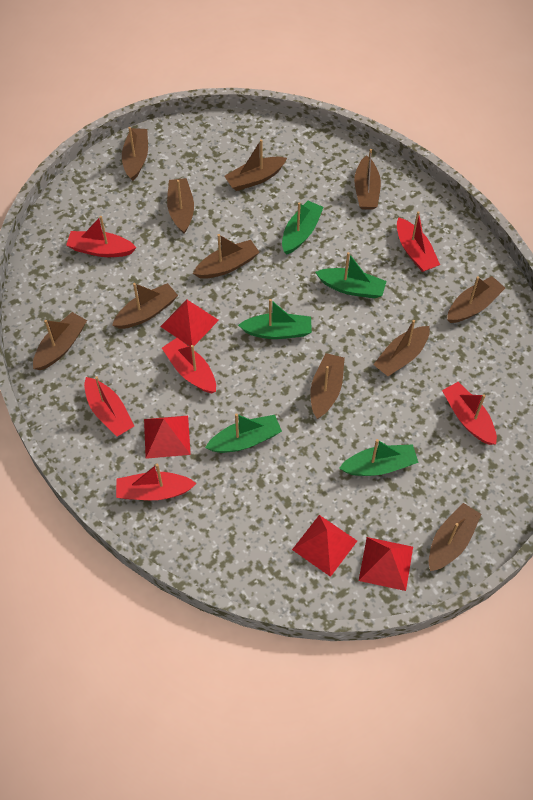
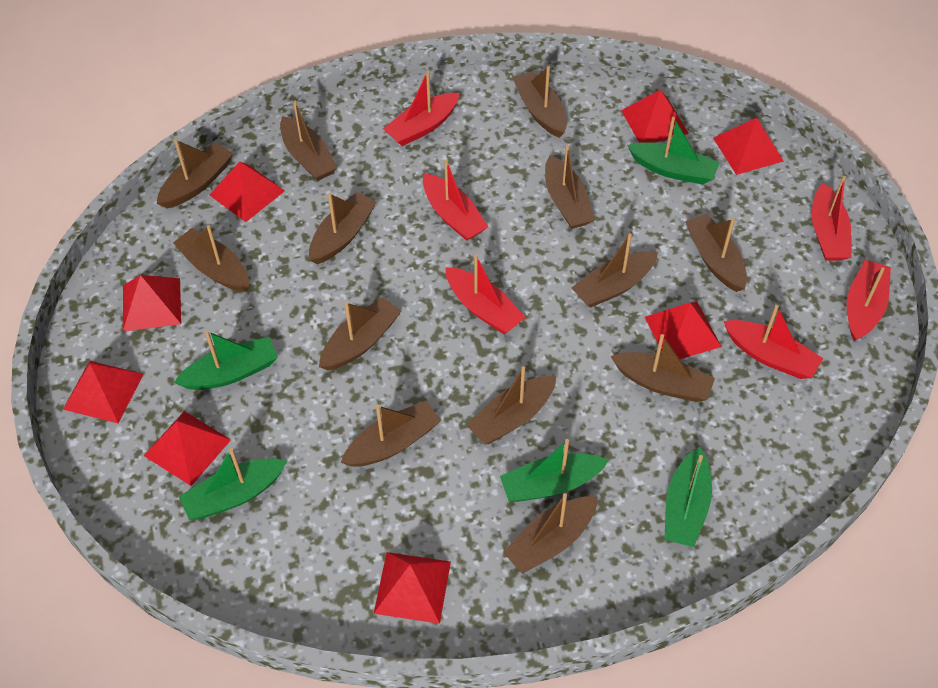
brown boat: [33,312,87,370] [112,283,178,329] [122,127,148,181] [167,178,194,234] [193,234,259,279] [224,139,287,191] [311,353,345,419] [354,149,381,210] [373,320,430,376] [429,503,482,571] [447,276,505,323] = 11 -> [157,139,233,209] [173,225,249,291] [280,101,337,181] [309,192,377,264] [319,297,401,371] [341,401,441,467] [467,366,556,445] [503,493,598,574] [513,66,567,138] [545,145,595,229] [572,233,658,308] [611,334,715,402] [685,214,747,292] = 13
red pyramid: [144,416,191,459] [160,300,219,346] [292,515,357,577] [359,537,413,591] = 4 -> [63,361,143,424] [123,275,181,332] [144,411,231,486] [209,162,285,222] [374,552,451,624] [621,90,689,143] [645,302,722,359] [713,118,784,175] = 8

